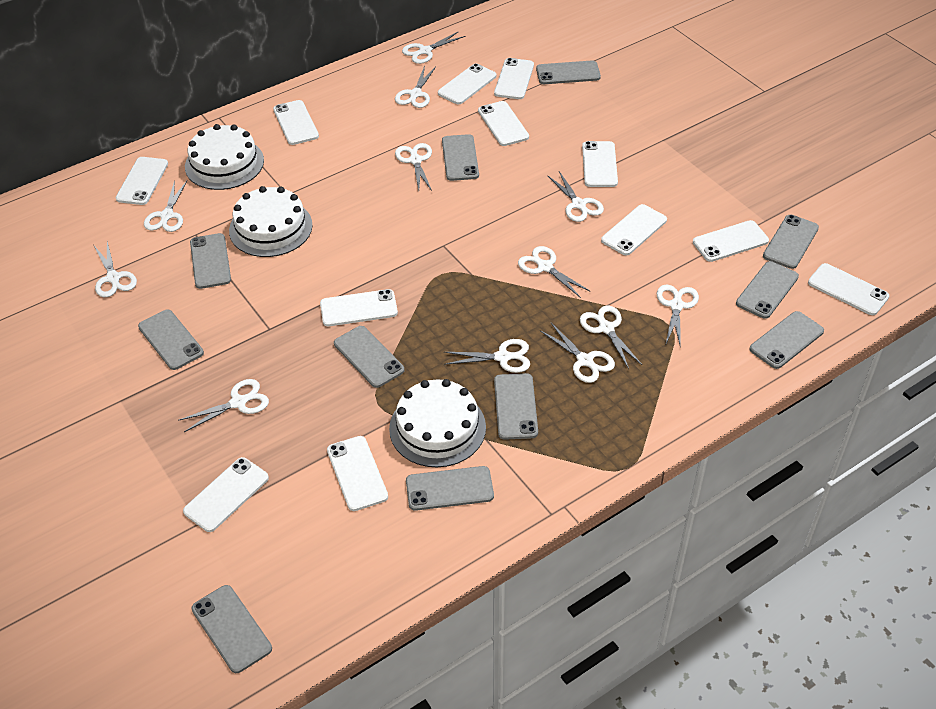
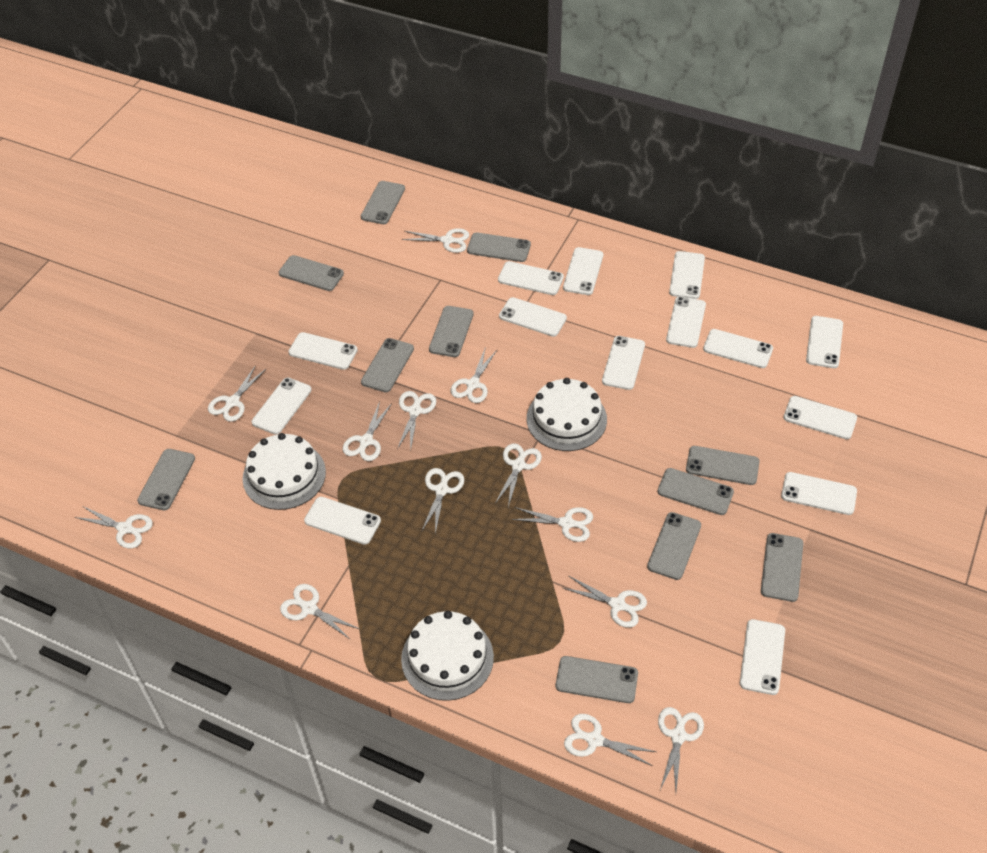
white phone: [116,157,168,205] [183,457,269,532] [273,100,319,145] [320,289,398,326] [327,436,388,511] [438,63,497,104] [478,101,529,146] [494,58,534,99] [582,141,618,187] [601,204,667,255] [693,220,769,262] [808,263,889,315] = 12 -> [252,378,312,434] [288,332,358,370] [304,497,381,545] [498,261,564,295] [499,297,567,337] [563,247,603,295] [602,336,645,390] [666,297,706,348] [669,251,705,299] [703,329,773,368] [740,619,785,695] [781,472,857,515] [784,396,857,439] [806,316,843,368] = 14
white scissors: [94,242,137,297] [144,180,187,232] [178,379,269,432] [395,66,436,108] [395,143,432,191] [402,31,465,64] [444,339,530,373] [518,246,591,298] [540,323,615,383] [547,171,604,222] [580,306,642,369] [657,285,699,348] = 12 -> [75,506,153,548] [208,365,266,422] [280,584,359,640] [343,401,392,461] [397,391,436,451] [402,228,469,253] [421,468,464,534] [451,349,497,403] [495,443,542,507] [512,507,593,542] [563,576,647,628] [564,714,656,766] [658,707,704,791] = 13

